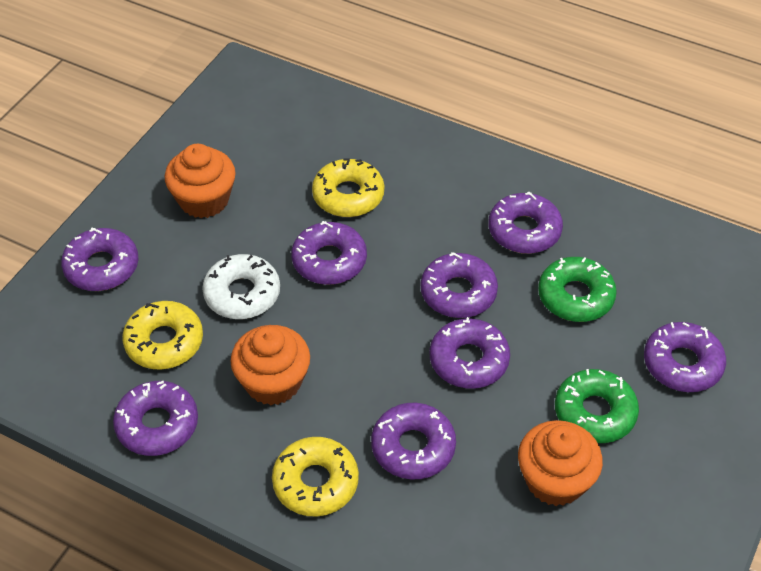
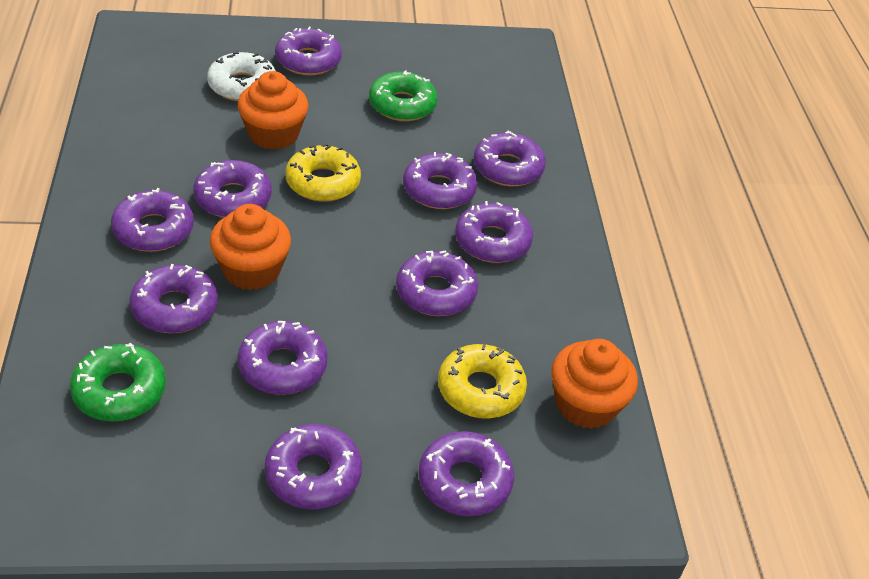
purple donut: [61,228,139,291] [113,381,198,456] [291,221,367,285] [371,403,456,479] [421,252,498,318] [430,317,510,388] [489,191,563,254] [644,322,726,392] = 8 -> [111,188,194,252] [129,264,218,333] [193,160,272,218] [237,321,328,395] [265,424,362,509] [275,27,342,75] [396,250,478,316] [403,152,478,209] [418,431,514,516] [455,201,533,263] [473,131,546,186] = 11
yellow donut: [122,301,203,370] [272,437,359,516] [312,158,384,217] = 3 -> [285,144,361,202] [438,344,527,419] = 2

